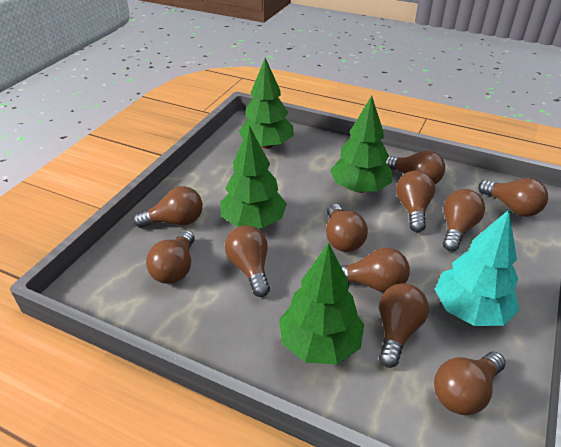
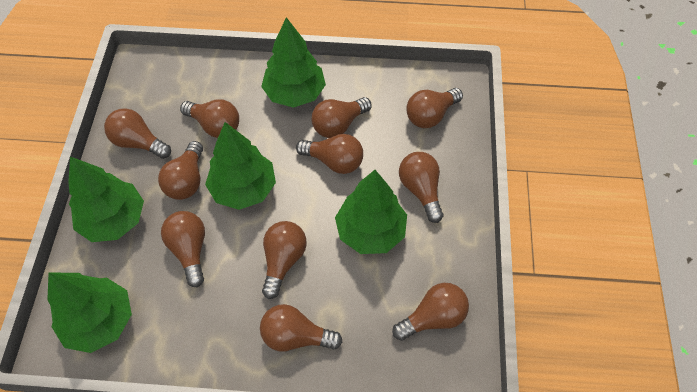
green tree: [220,126,287,228] [238,58,294,149] [279,243,364,364] [330,96,392,193] = 4 -> [47,273,132,353] [68,157,144,242] [205,122,276,210] [261,17,326,108] [335,170,407,254] = 5
turquoise tree: [435,210,519,326] = 1 -> none = 0

